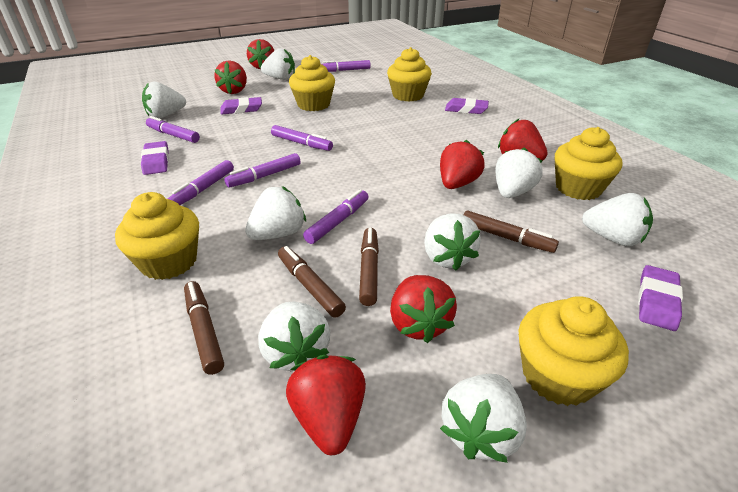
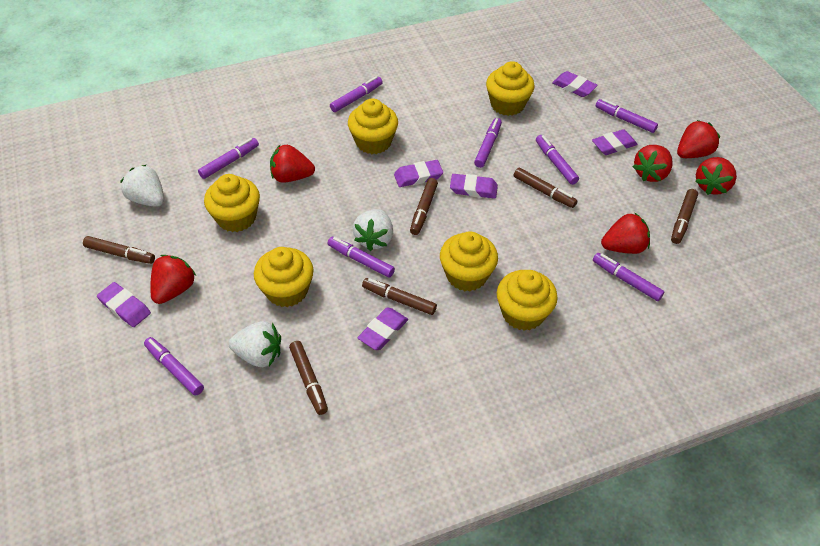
brown marker: [184,281,224,375] [278,246,346,317] [359,228,379,306] [463,210,559,253] = 4 -> [83,236,155,264] [289,341,328,415] [362,278,437,315] [410,178,438,235] [514,168,577,208] [671,189,698,244] = 6
purple eraser: [141,141,169,175] [220,97,262,114] [445,98,489,114] [638,265,683,331] = 4 -> [97,282,151,327] [358,307,408,350] [394,160,443,187] [450,174,498,199] [552,71,598,97] [592,129,638,155] = 6
purple marker: [146,116,200,143] [168,160,234,205] [224,153,301,188] [271,125,333,151] [303,189,369,244] [322,60,371,72] = 6 -> [144,337,204,396] [198,138,259,179] [327,237,395,278] [330,76,383,112] [474,118,502,168] [536,135,579,185] [593,253,664,301] [596,99,658,133] = 8
white strawberry: [142,81,186,118] [245,186,306,240] [258,301,330,371] [261,48,295,80] [424,213,481,271] [440,374,527,463] [495,147,542,198] [582,193,653,247] = 8 -> [120,165,164,207] [228,321,281,367] [353,209,393,251] = 3
yellow cupcake: [115,192,199,280] [289,55,335,111] [387,47,432,102] [518,296,629,406] [555,127,623,200] = 5 -> [204,174,260,232] [254,247,314,307] [348,98,398,154] [440,231,498,291] [486,61,535,116] [497,270,558,331] = 6

